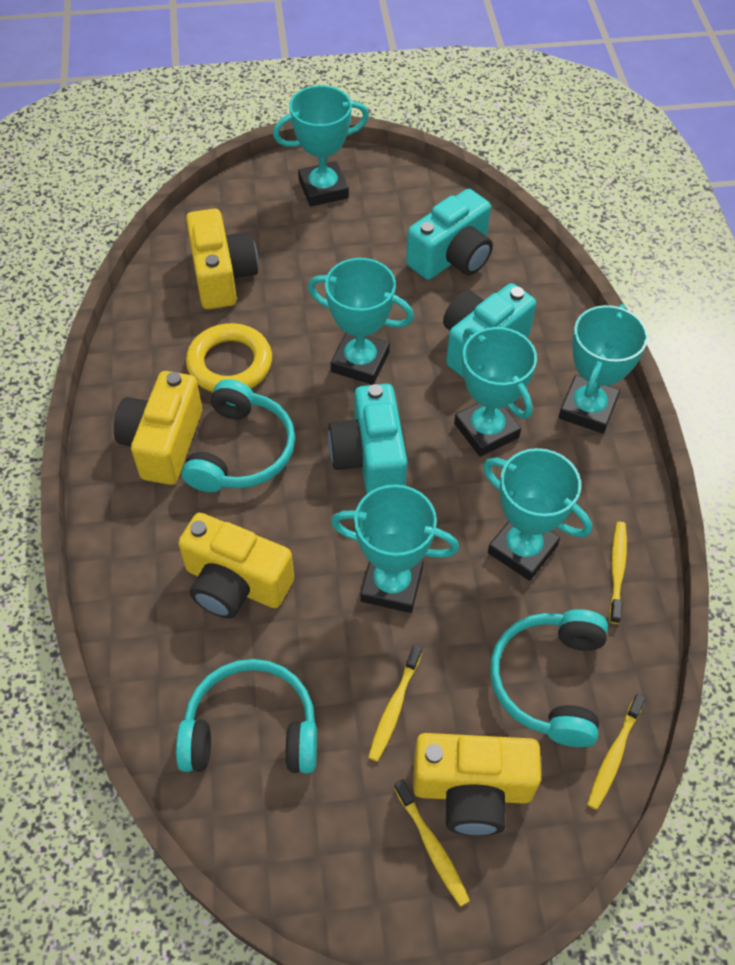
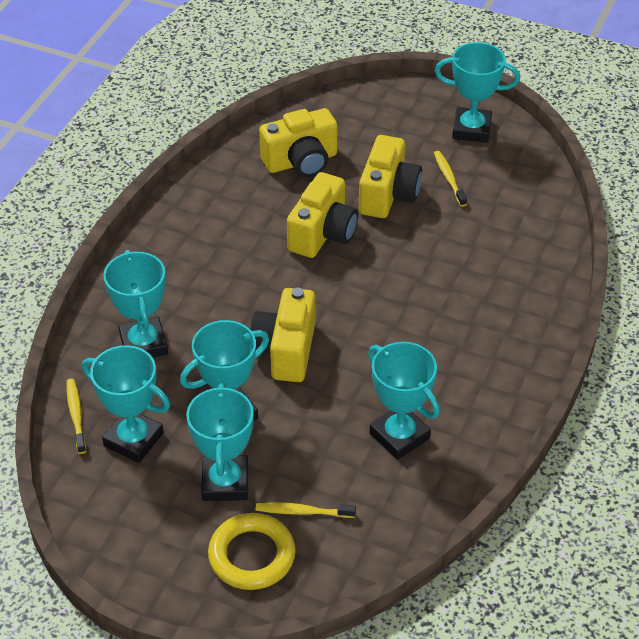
turquoise camera: [328,384,407,494] [406,189,493,280] [443,283,536,378] = 3 -> none = 0
turquoise headphones: [176,659,317,774] [182,379,295,492] [490,609,608,747] = 3 -> none = 0
yellow toothbrush: [368,645,422,762] [394,779,470,907] [587,694,646,810] [609,522,627,624] = 4 -> [67,379,86,454] [256,502,356,518] [434,151,467,207] = 3

